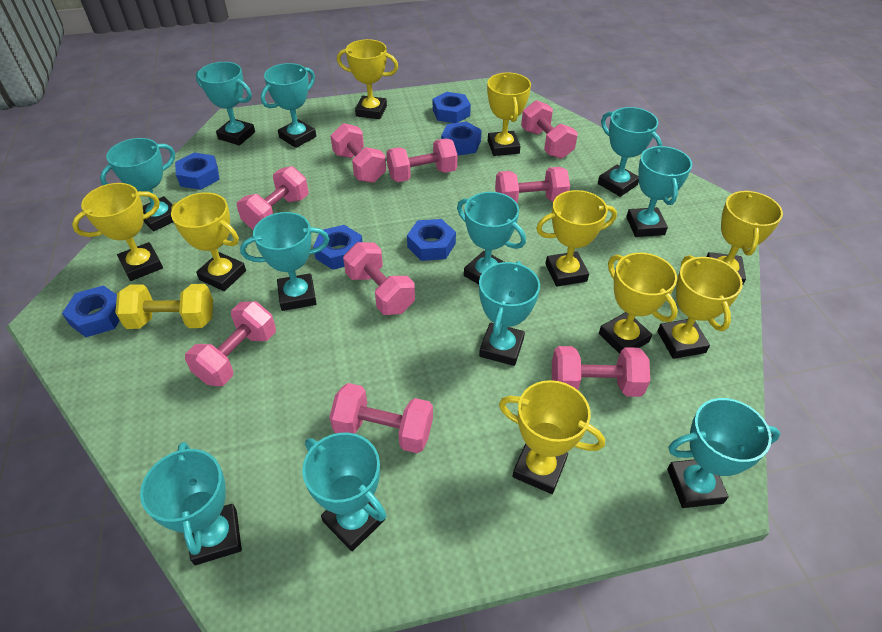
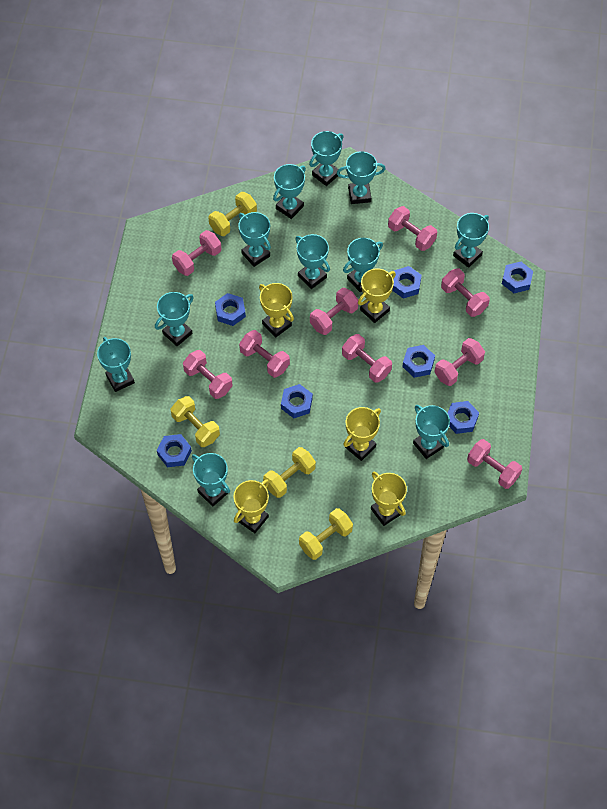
blue nut: [62,285,120,337] [175,153,219,190] [313,225,363,270] [407,219,456,261] [433,92,471,123] [441,122,482,155] = 6 -> [157,434,192,467] [215,293,246,326] [281,384,313,418] [392,266,422,299] [402,345,435,378] [448,401,479,434] [502,262,533,293] = 7
yellow dumbbell: [115,284,213,329] = 1 -> [171,396,220,447] [208,192,257,236] [263,447,316,498] [299,508,353,560] = 4
yellow trophy: [72,183,163,281] [171,192,246,291] [337,39,398,119] [487,73,531,156] [499,380,605,494] [536,190,617,287] [599,253,678,354] [658,255,743,359] [706,190,783,286] = 9 -> [233,479,269,533] [259,283,294,337] [343,407,381,461] [358,268,396,323] [371,471,407,526] = 5

